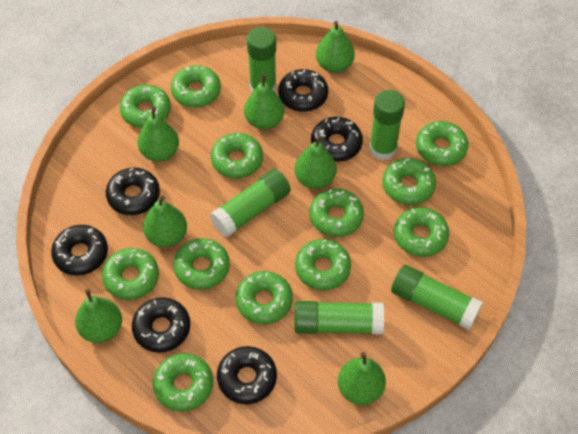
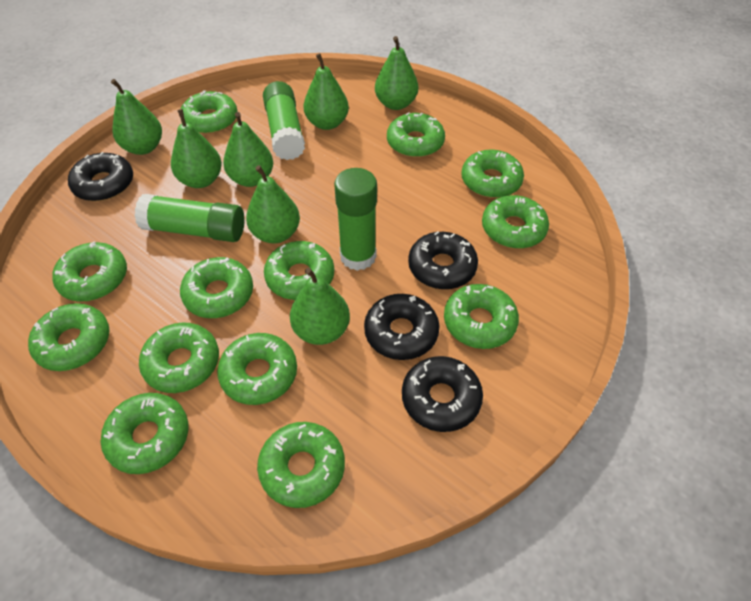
black donut: [51,225,108,276] [106,168,160,215] [132,297,190,353] [217,346,277,404] [278,69,328,112] [311,117,363,162] = 6 -> [68,152,133,201] [364,294,439,360] [402,356,483,432] [408,231,478,289] = 4
green donut: [102,248,159,300] [120,85,171,128] [153,353,213,412] [171,65,221,108] [173,238,230,290] [211,133,263,178] [235,271,293,324] [295,239,351,290] [309,188,364,237] [382,158,436,205] [394,207,449,257] [416,121,468,166] = 12 -> [28,303,110,371] [52,242,127,302] [101,393,188,474] [139,322,219,393] [180,257,253,318] [181,90,237,134] [217,333,297,405] [257,422,345,508] [264,241,334,300] [387,112,445,158] [444,284,519,349] [461,150,524,198] [482,195,549,249] = 13
green glue stick: [210,169,291,237] [247,27,276,92] [294,301,384,334] [369,90,405,160] [391,265,483,330] = 5 -> [135,194,244,242] [263,81,305,160] [334,168,377,271] = 3

